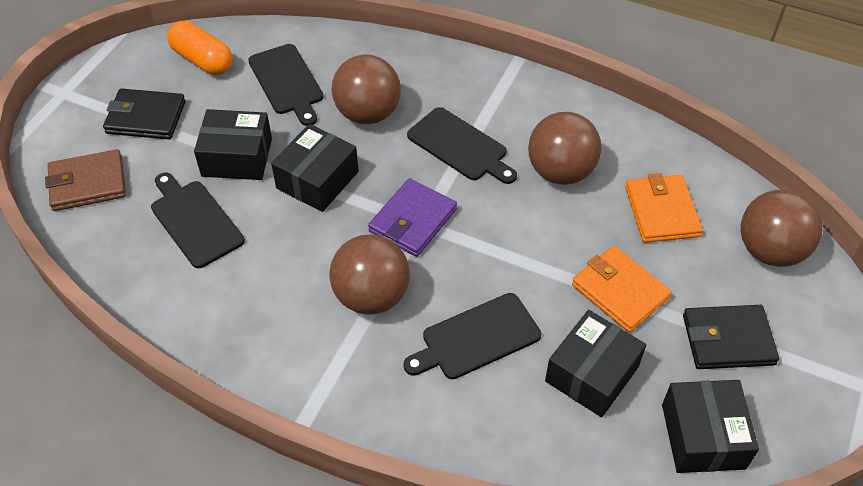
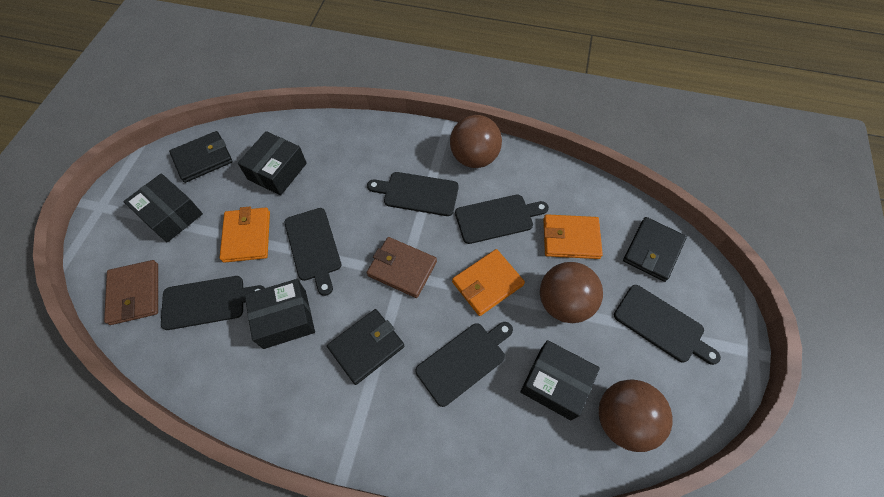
black cutting board: [151,173,245,268] [248,44,323,126] [403,293,541,379] [407,107,517,184] = 4 -> [161,276,265,330] [285,208,341,296] [367,172,459,216] [415,322,513,407] [455,195,549,244] [614,285,721,365] = 6
black wallet: [103,88,186,139] [683,305,779,369] = 2 -> [169,131,233,183] [327,309,404,385] [623,217,687,282] = 3
brown ball: [329,234,410,315] [332,54,401,124] [528,112,602,185] [741,189,823,267] = 4 -> [450,115,502,168] [540,262,603,323] [599,379,673,452] = 3
brown wallet: [45,149,126,211] = 1 -> [104,260,158,325] [367,237,437,298] = 2
orange capsule: [167,21,233,75] = 1 -> none = 0
orange wallet: [572,246,672,332] [625,173,703,243] = 2 -> [220,207,270,263] [452,249,525,316] [543,214,603,259] = 3
purple wallet: [368,178,457,257] = 1 -> none = 0

